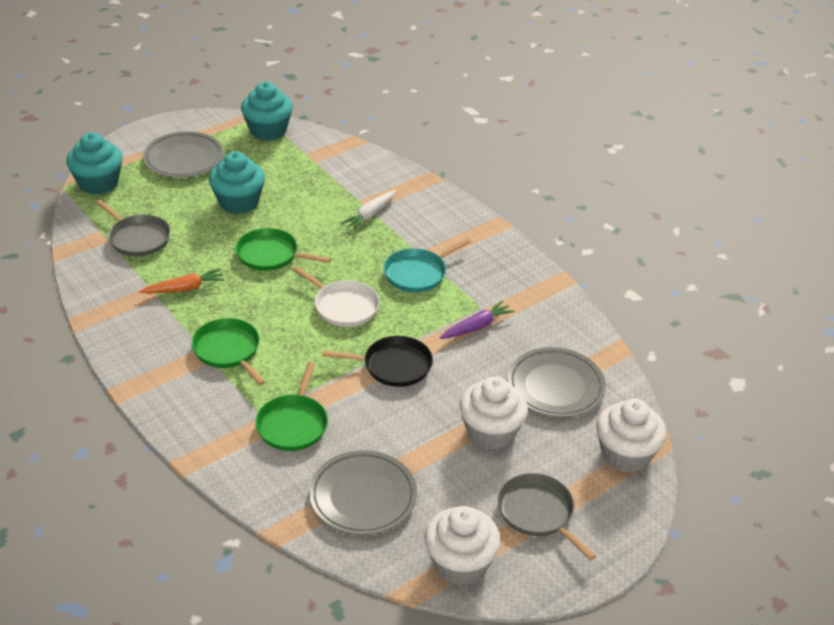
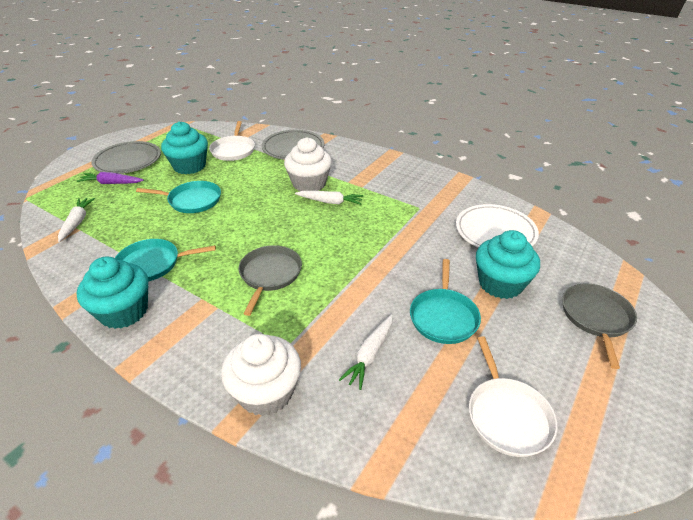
black pan: [322,336,433,387] = 1 -> none = 0
green pan: [191,318,265,385] [235,228,331,271] [255,362,328,451] = 3 -> none = 0
grey plate: [143,131,224,178] [309,450,417,535] [508,347,606,417] = 3 -> [91,141,161,174] [262,130,324,160] = 2
orange carrot: [139,268,225,293] = 1 -> none = 0
turquoise pan: [383,238,471,292] = 1 -> [115,239,216,281] [136,181,221,213] [410,259,481,344] = 3
white carrot: [341,190,396,231] = 1 -> [58,198,95,242] [295,191,363,205] [339,314,393,390] = 3
white cupcake: [424,506,501,585] [460,377,528,450] [596,399,666,473] = 3 -> [221,334,301,416] [284,138,332,191] = 2
white pan: [292,266,380,327] = 1 -> [209,121,255,161] [469,336,557,457] = 2
white plate: none = 0 -> [456,204,539,248] = 1

